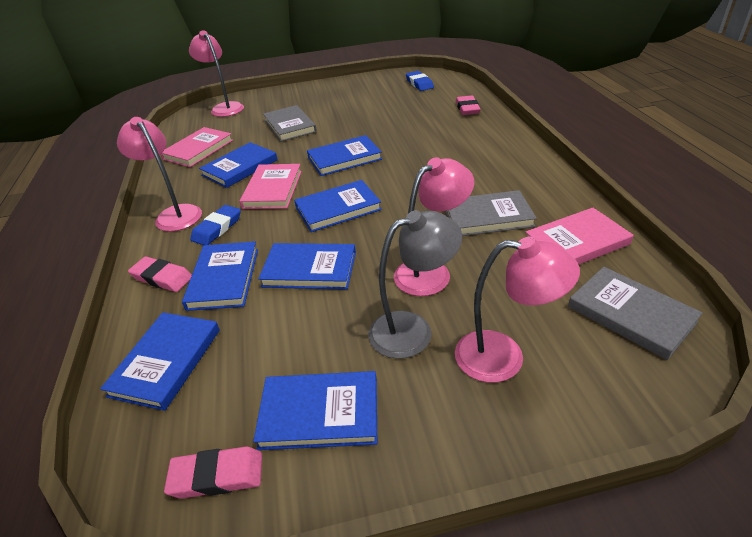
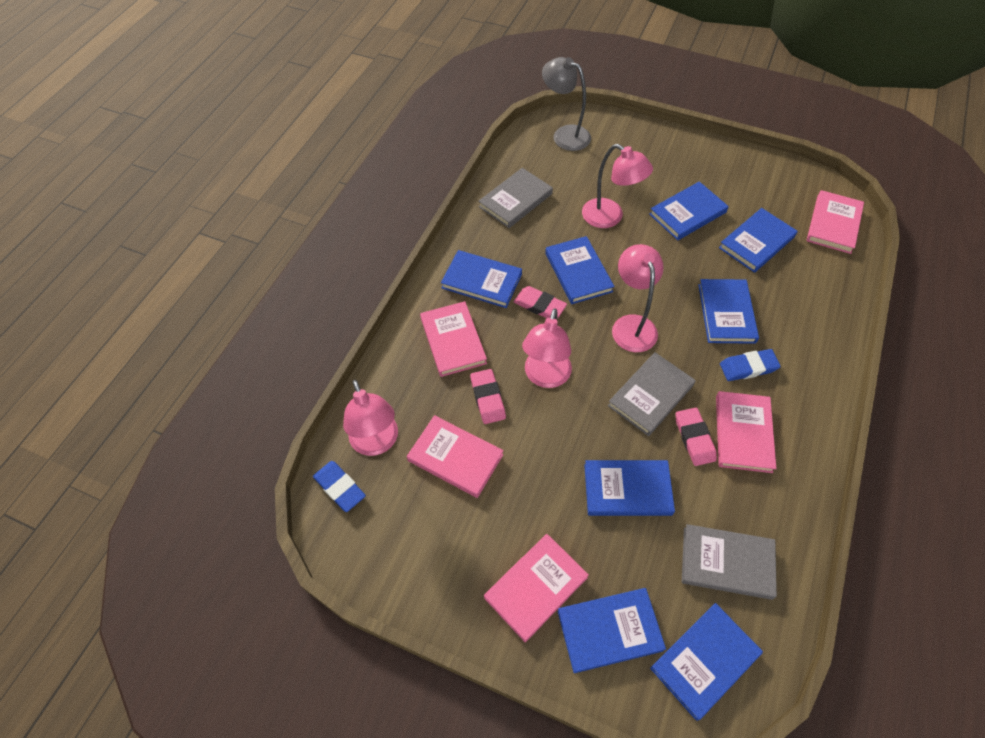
blue book: [100,312,220,411] [182,241,258,311] [199,142,278,188] [253,371,377,450] [258,243,356,290] [294,180,382,232] [307,135,382,176] = 7 -> [441,250,522,308] [545,236,615,304] [558,588,666,673] [584,460,675,516] [649,181,729,240] [650,603,763,721] [698,279,759,344] [719,208,798,273] = 8
pink book: [161,127,233,167] [239,164,302,209] [525,208,633,265] = 3 -> [407,415,504,498] [420,301,487,377] [484,534,589,643] [716,391,777,473] [807,190,864,254] = 5

